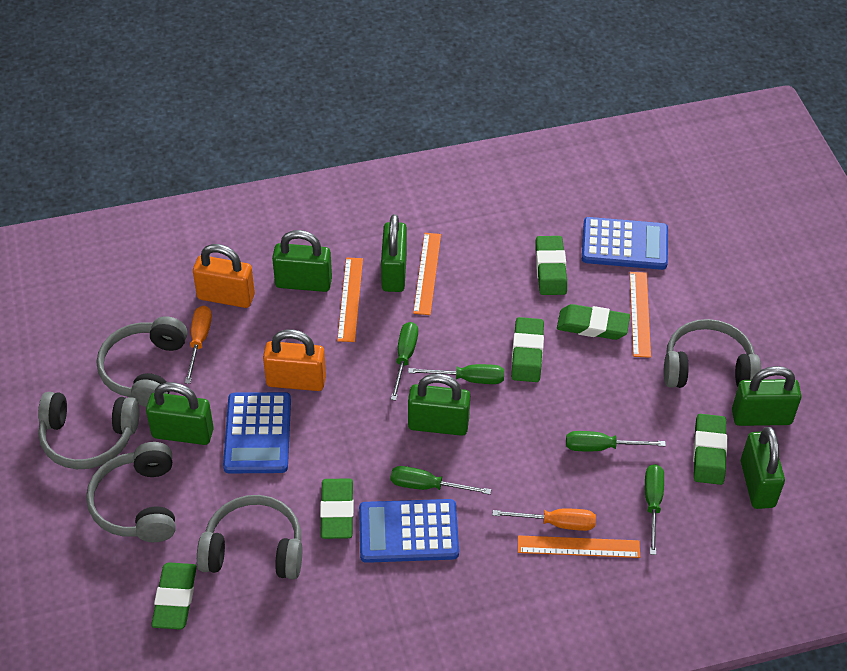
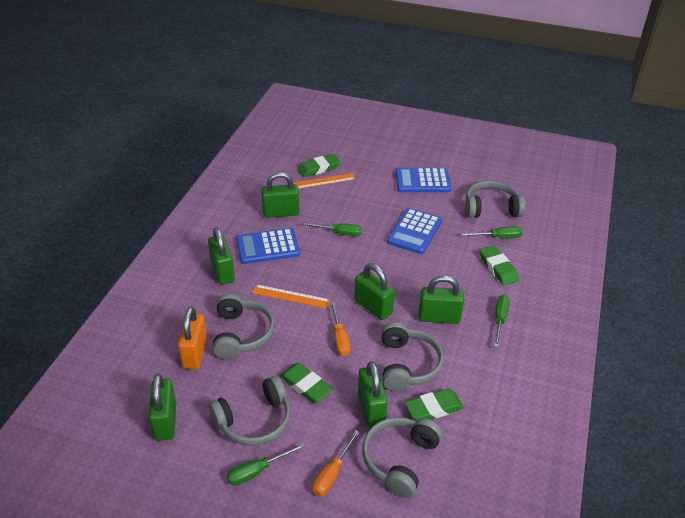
green eraser: [151,562,197,629] [320,478,354,539] [511,317,544,382] [535,236,567,295] [557,304,630,340] [693,414,727,485] = 6 -> [280,363,333,403] [297,154,340,177] [405,389,464,421] [480,246,519,286] = 4
green screwdriver: [391,322,418,400] [391,466,491,495] [408,364,504,384] [566,431,666,451] [645,464,664,555] = 5 -> [227,443,305,485] [301,222,362,236] [461,226,522,238] [494,295,510,347] = 4
orange padlock: [193,244,255,308] [263,329,326,391] = 2 -> [178,306,207,369] = 1
orange ruler: [337,258,363,342] [413,233,441,315] [518,535,640,558] [630,272,651,358] = 4 -> [252,284,330,309] [293,173,355,189] = 2

